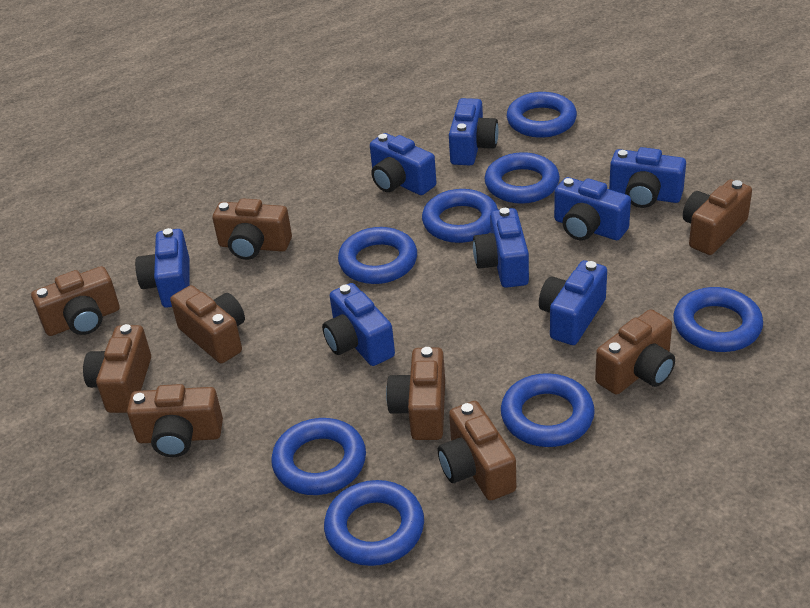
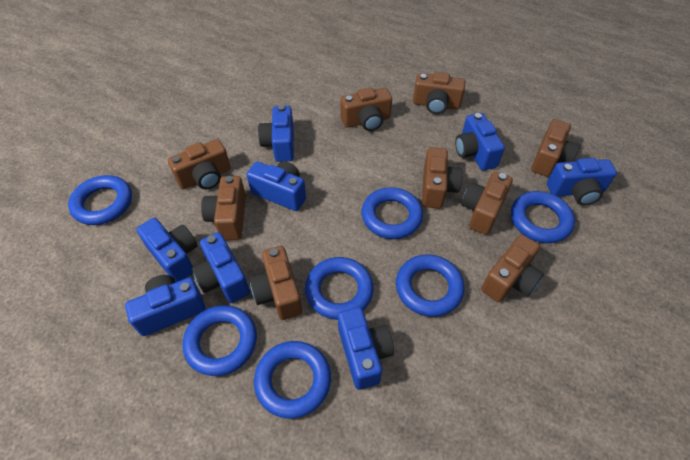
blue ring: [271,418,366,495] [324,480,424,566] [338,227,417,284] [422,189,498,243] [485,152,560,204] [501,373,595,447] [507,92,577,138] [673,287,763,352] = 8 -> [68,175,132,225] [183,305,257,376] [254,341,331,418] [305,257,374,320] [361,187,423,239] [396,254,464,317] [511,191,575,243] = 7

